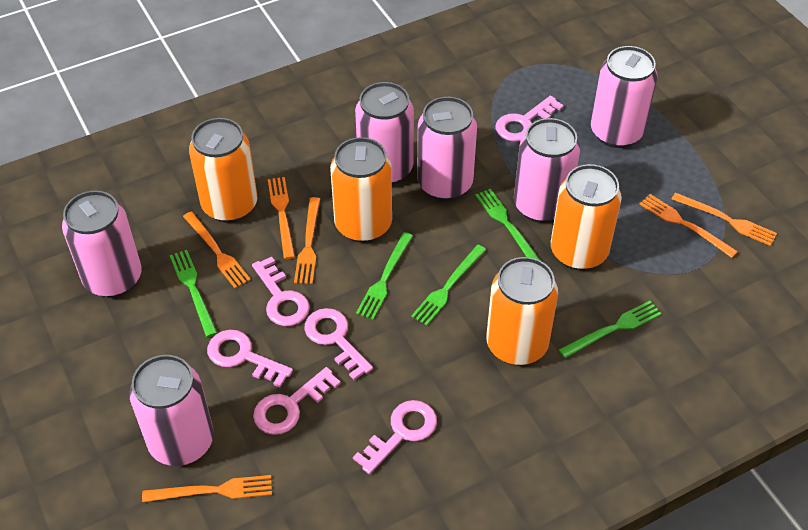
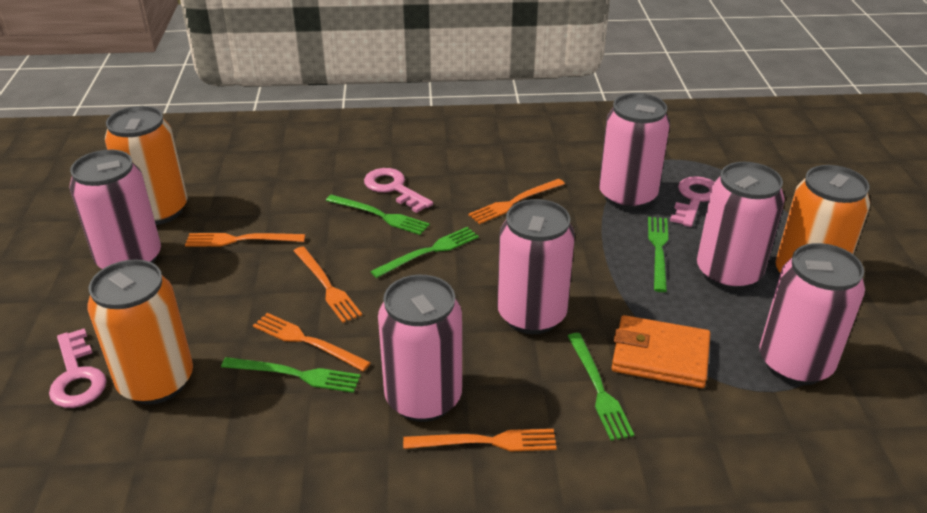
orange can: [189,118,257,223] [330,137,392,243] [486,257,558,366] [551,164,622,270] = 4 -> [87,259,193,405] [105,106,187,225] [776,165,870,273] = 3
orange fork: [142,475,272,503] [183,211,251,288] [268,177,295,259] [294,197,320,284] [639,194,738,258] [671,192,777,246] = 6 -> [185,233,305,247] [253,313,371,371] [294,246,362,323] [403,429,557,451] [468,179,565,224] = 5
orange wallet: none = 0 -> [612,315,710,388] = 1
pink key: [207,330,293,388] [252,257,310,326] [253,367,341,435] [304,308,373,380] [353,400,437,474] [495,95,564,142] = 6 -> [49,328,107,408] [364,168,433,213] [670,176,714,227] = 3

